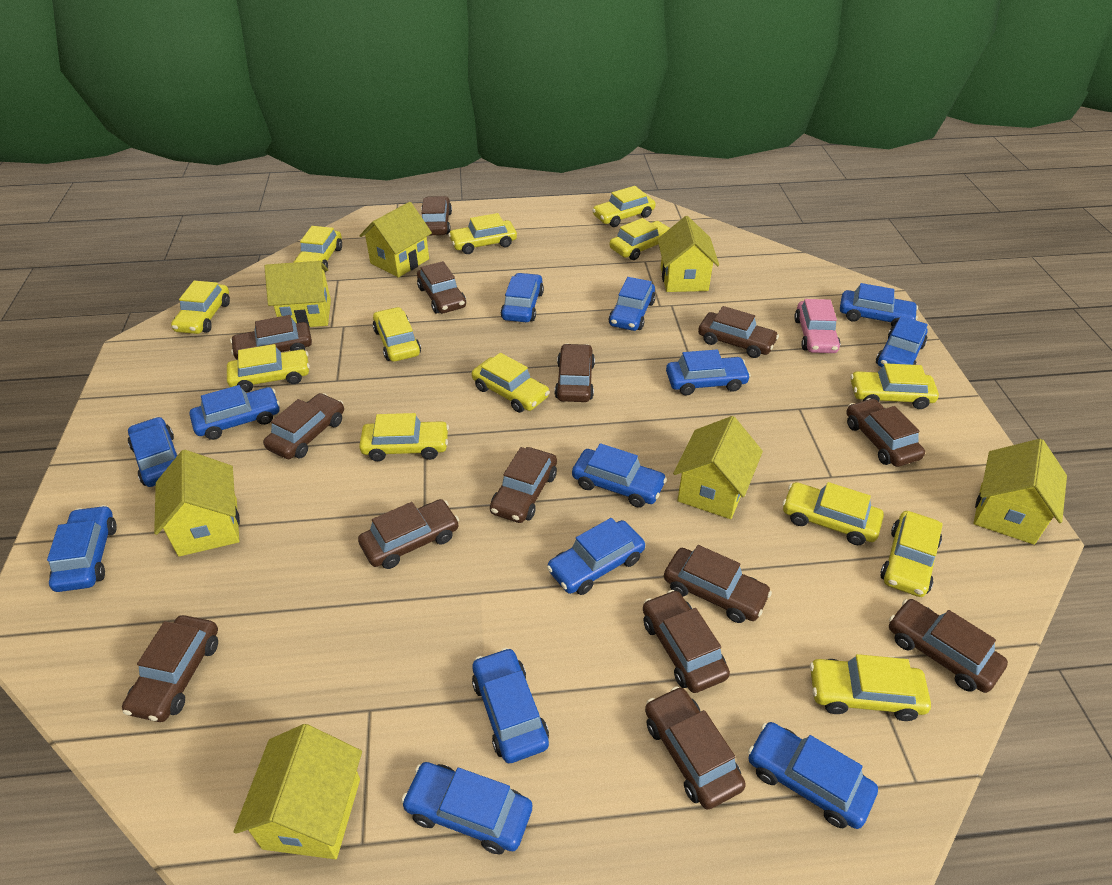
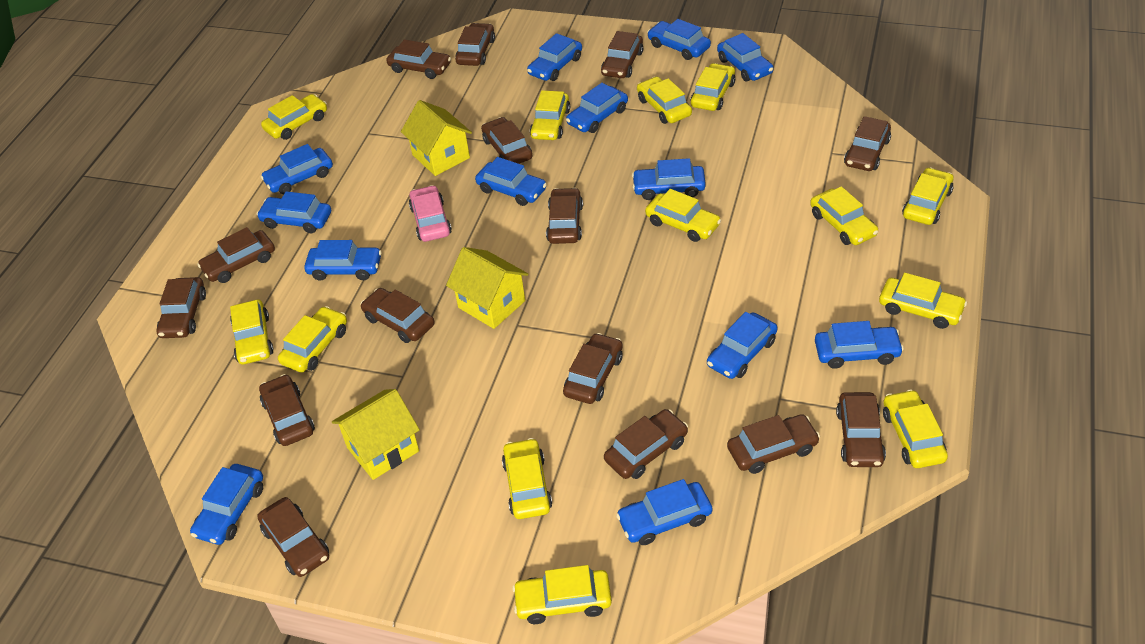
brown car: [122,615,218,722] [230,315,312,360] [263,393,344,459] [358,499,459,569] [417,261,466,314] [422,196,452,235] [490,447,557,523] [555,343,595,402] [643,590,730,693] [645,686,746,810] [664,545,772,623] [698,306,779,358] [846,398,925,467] [889,599,1008,693] = 14 -> [157,277,206,338] [197,227,275,283] [257,497,329,577] [259,374,315,446] [361,288,435,343] [386,39,451,79] [455,23,495,66] [481,117,533,164] [546,188,583,244] [563,333,623,404] [601,31,643,78] [604,409,688,479] [727,414,820,474] [836,392,886,467] [844,116,891,171] = 15
yellow house: [154,450,240,557] [234,724,362,859] [264,261,331,327] [359,202,432,278] [657,216,719,292] [673,416,763,519] [973,439,1067,545] = 7 -> [332,389,420,480] [401,100,472,176] [446,247,528,329] = 3

